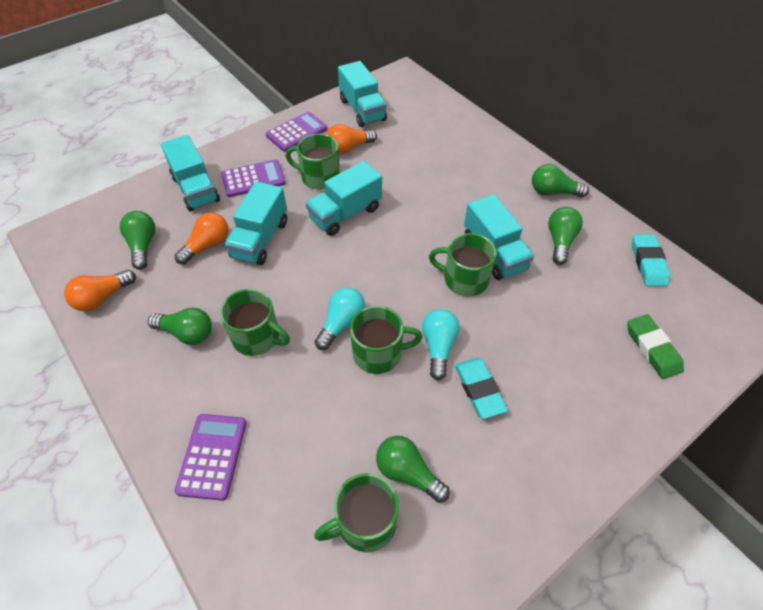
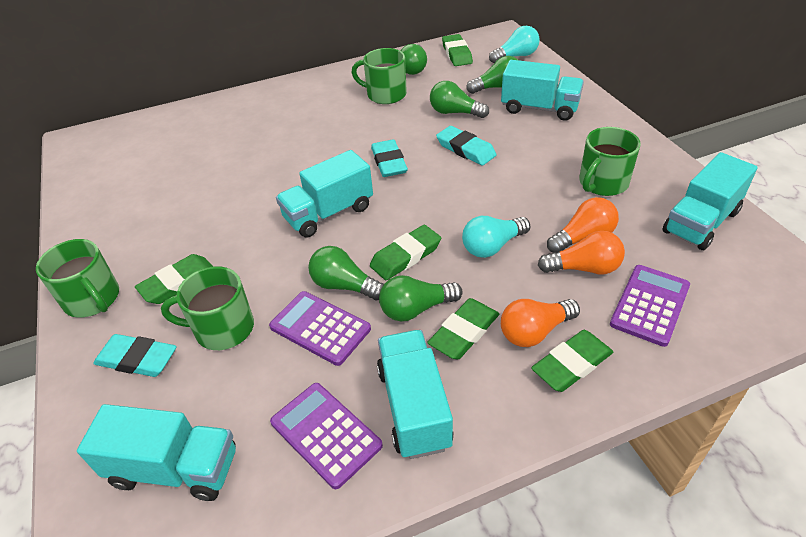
green eraser: [627,314,684,379] = 1 -> [135,254,214,304] [370,225,441,280] [427,298,499,359] [442,34,473,66] [531,330,613,392] = 5
green mug: [220,289,290,356] [286,134,340,190] [314,473,399,552] [350,306,423,374] [429,233,497,296] = 5 -> [36,239,119,318] [161,266,254,350] [351,48,407,104] [579,127,641,196] = 4
turquoise eraser: [455,358,508,419] [632,234,670,286] = 2 -> [93,334,177,377] [371,139,408,177] [436,126,497,166] = 3

